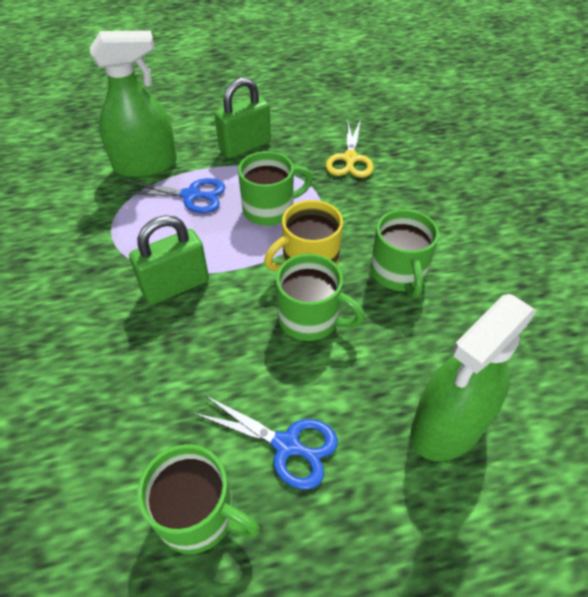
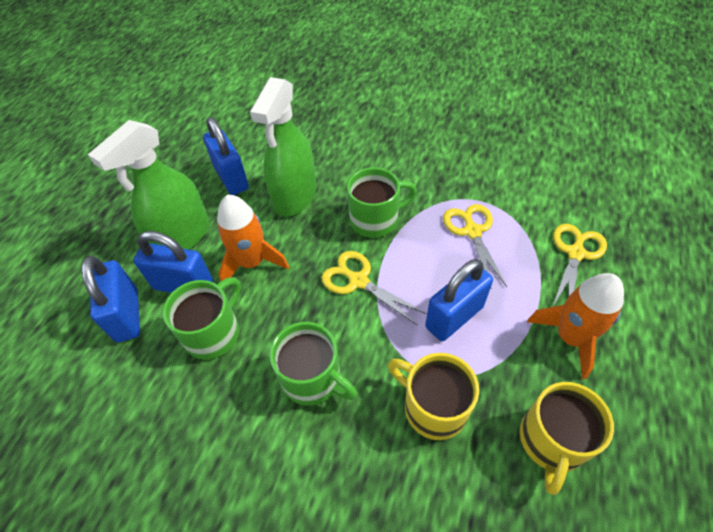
blue padlock: none = 0 -> [81,256,140,342] [133,231,213,293] [203,117,249,195] [425,259,493,341] = 4
blue scissors: [121,178,225,213] [194,395,338,490] = 2 -> none = 0
green mug: [137,444,260,554] [238,151,313,226] [276,254,365,341] [370,209,439,298] = 4 -> [163,277,241,360] [270,322,357,406] [347,167,417,238] = 3
green padlock: [129,215,209,305] [215,77,271,159] = 2 -> none = 0
orange rocket: none = 0 -> [217,195,289,281] [527,273,624,379] = 2
yellow mug: [264,200,343,271] = 1 -> [388,353,479,440] [520,382,614,495] = 2
yellow scissors: [326,120,374,178] = 1 -> [321,251,427,325] [443,204,507,290] [553,224,607,305] = 3

